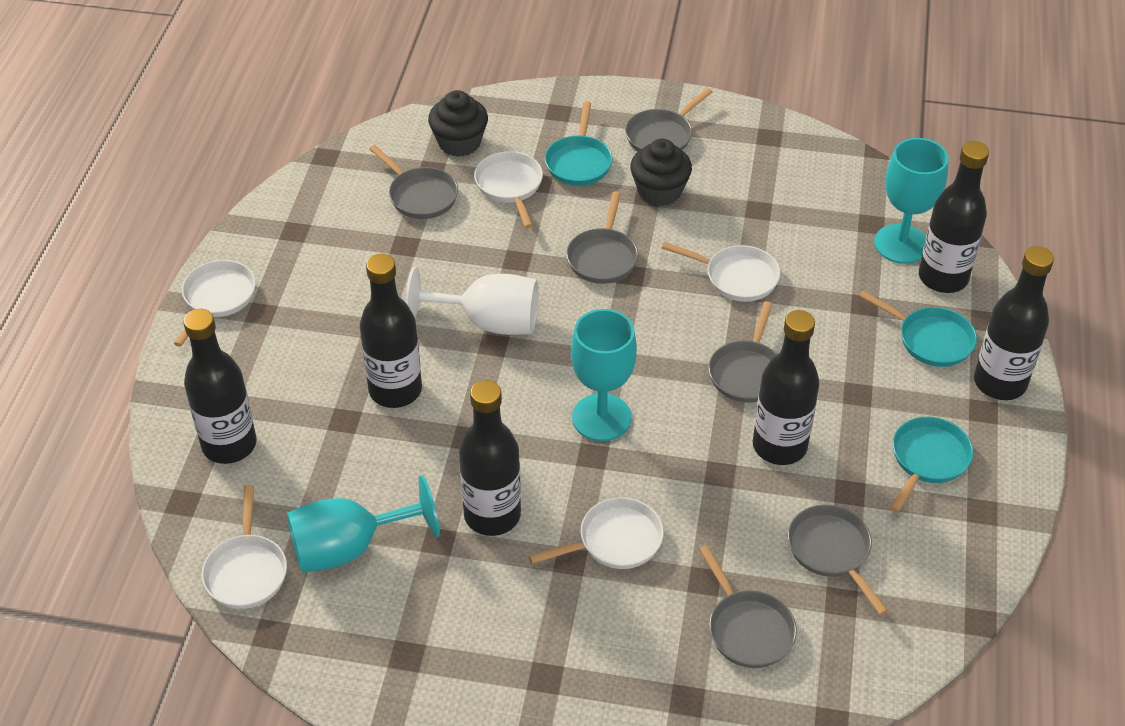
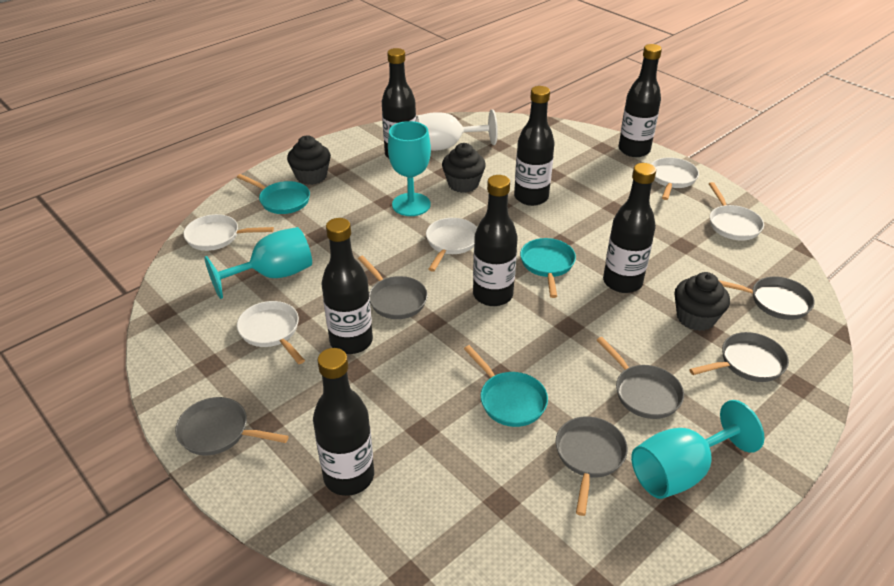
black bottle: [183,309,257,464] [360,254,422,408] [459,380,521,536] [753,310,819,465] [919,141,989,293] [974,246,1054,400] = 6 -> [313,348,374,496] [322,218,373,354] [382,48,416,158] [473,175,518,306] [514,86,555,206] [603,163,656,293] [619,44,662,157] = 7
black cupcake: [428,90,488,157] [630,139,692,206] = 2 -> [287,135,331,185] [442,143,486,193] [674,272,730,331] = 3

